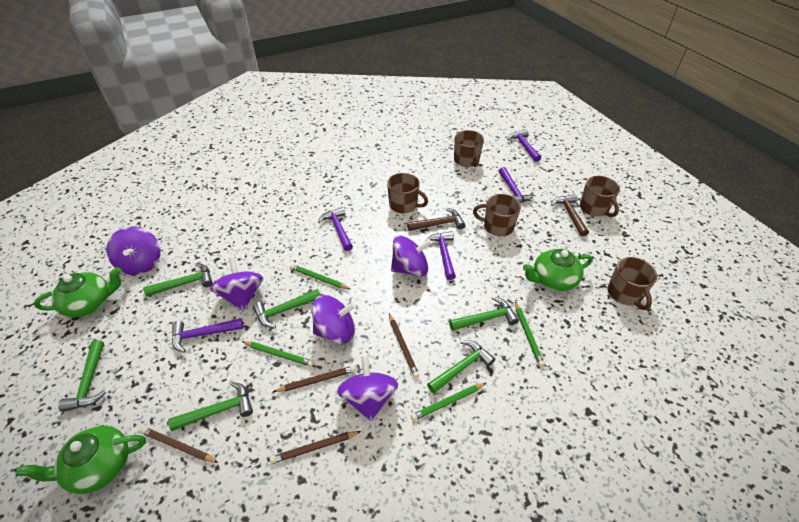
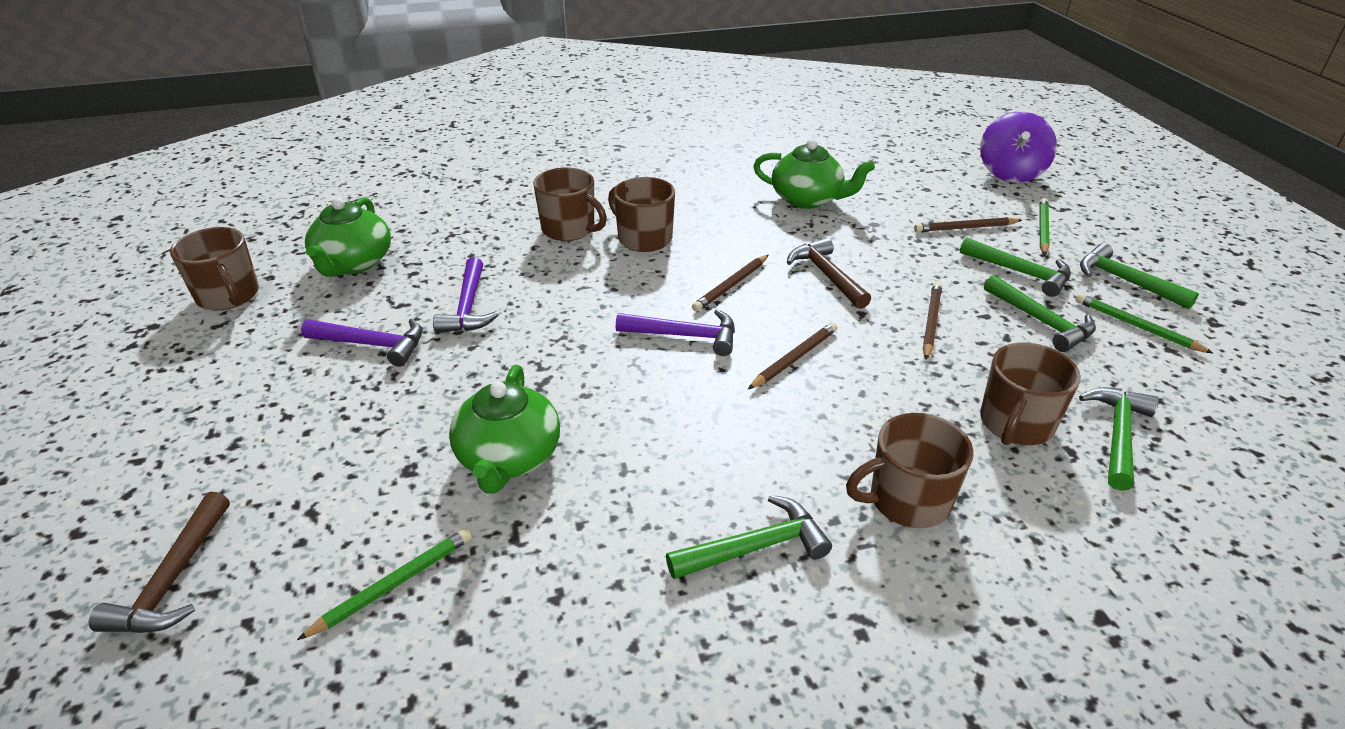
green hammer: [58,340,106,412] [143,263,213,297] [168,382,253,431] [253,289,321,328] [427,340,495,393] [449,297,519,331] = 6 -> [666,495,832,579] [960,237,1071,297] [984,275,1096,352] [1079,387,1159,491] [1080,243,1199,309] = 5
green pencil: [242,341,314,367] [290,264,350,289] [411,383,486,421] [515,302,545,367] = 4 -> [297,528,472,640] [1039,198,1049,255] [1076,293,1213,353] = 3
purple hammer: [172,318,243,353] [318,207,353,251] [426,231,456,280] [499,167,534,203] [507,130,541,162] = 5 -> [301,319,423,367] [433,257,499,333] [616,309,735,356] = 3
purple spinning top: [106,226,161,275] [210,257,264,311] [312,295,356,344] [337,355,398,421] [391,236,432,277] = 5 -> [980,111,1057,182] = 1

